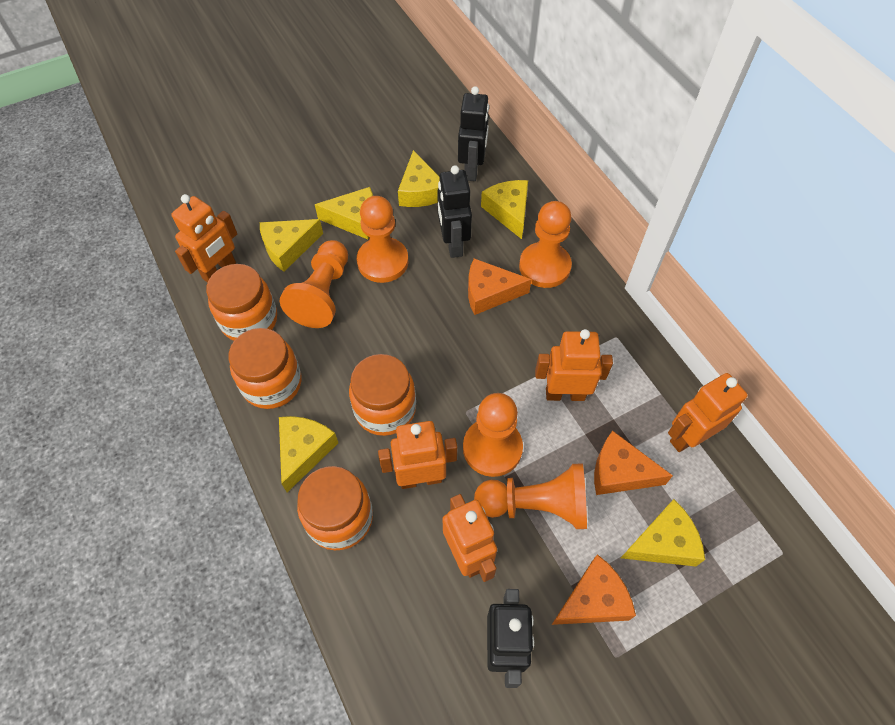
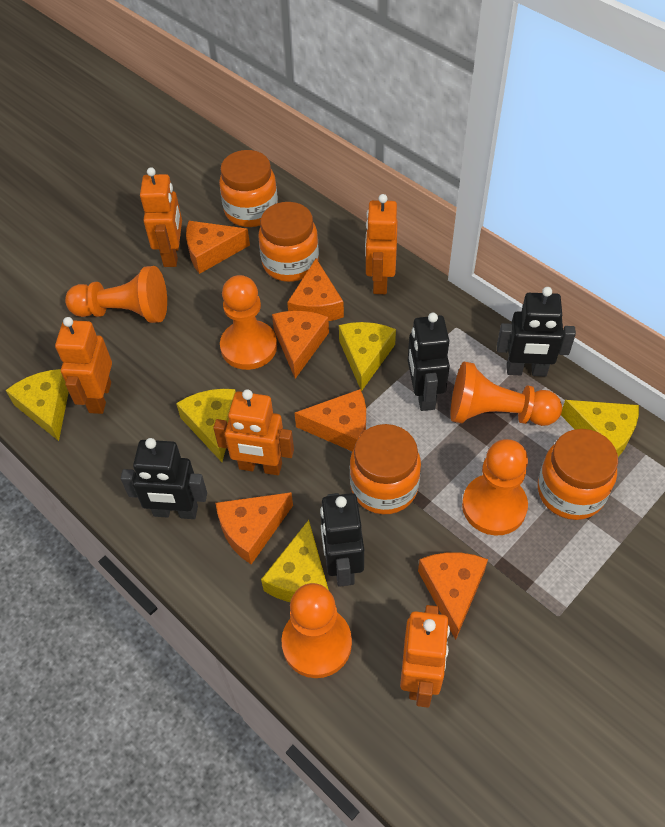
black robot: [437,165,472,258] [458,86,489,181] [487,589,534,688] = 3 -> [121,438,207,519] [320,493,364,587] [408,313,450,411] [497,287,576,377] = 4
orange cheese: [468,258,532,315] [552,554,636,625] [594,431,673,495] = 3 -> [186,221,250,274] [216,492,293,564] [272,311,329,379] [287,259,344,321] [295,389,366,452] [418,552,488,640] = 6
yellow cheese: [260,219,323,272] [279,416,338,492] [315,187,373,239] [398,150,440,207] [481,180,528,239] [621,499,705,566] = 6 -> [6,369,69,441] [176,389,236,462] [261,520,329,602] [339,322,396,391] [561,400,639,457] = 5

